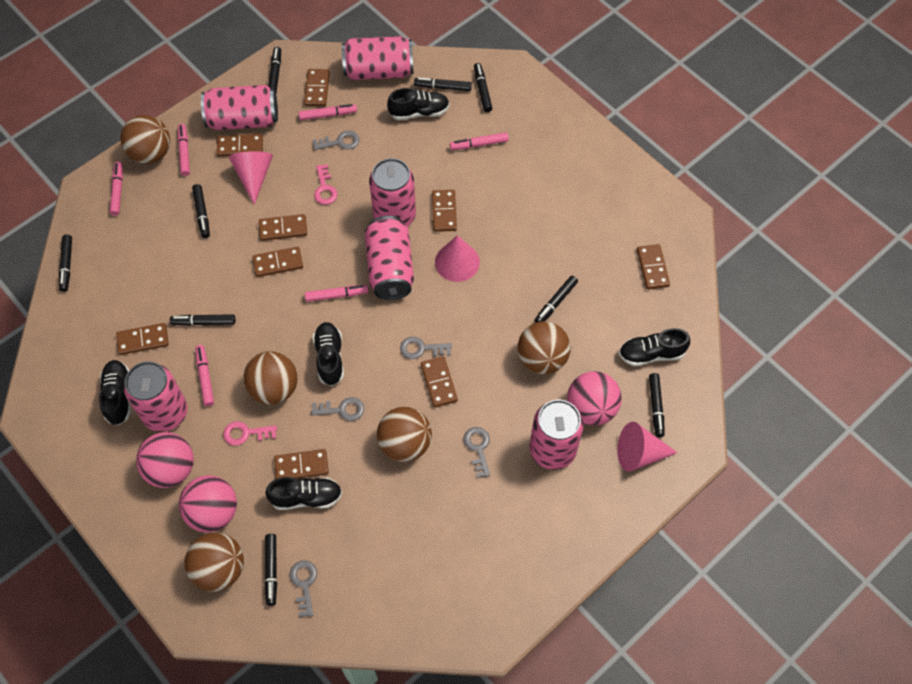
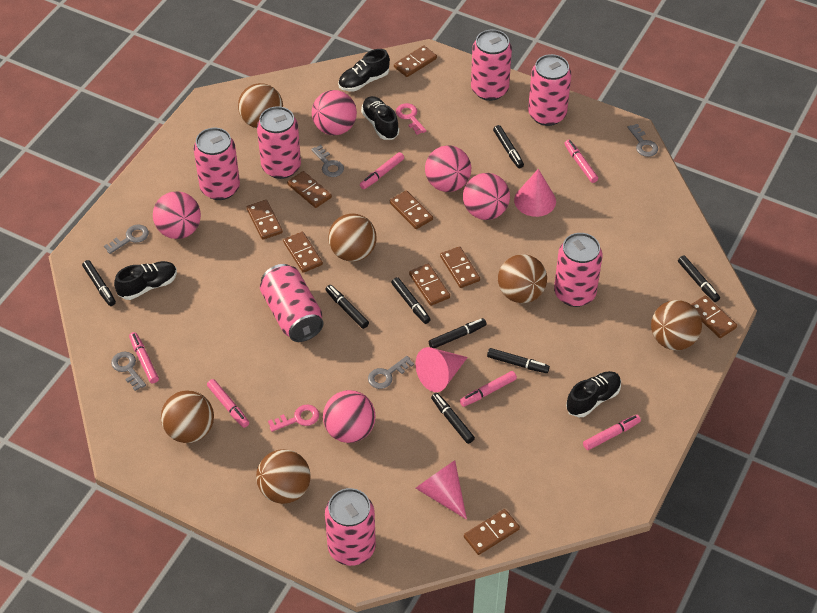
black marker: [59,234,72,292] [170,314,235,326] [192,184,210,238] [265,534,277,606] [268,47,281,93] [414,78,472,91] [474,63,492,112] [534,276,578,323] [649,373,665,437] = 9 -> [82,260,116,306] [325,285,369,329] [391,277,431,324] [429,318,486,348] [431,393,475,444] [487,348,550,373] [493,125,524,168] [678,255,720,302] = 8
black shoe: [99,360,131,425] [265,477,342,510] [313,322,344,386] [387,88,450,120] [619,328,690,366] = 5 -> [114,261,177,300] [338,49,390,91] [361,96,399,140] [566,371,621,417] = 4
brown ball: [120,115,170,164] [185,533,244,592] [243,351,298,405] [377,407,432,462] [518,321,571,374] = 5 -> [161,390,214,443] [238,83,283,128] [256,449,311,504] [328,213,377,262] [498,254,547,303] [651,300,702,350] = 6
pink ball: [136,432,194,488] [179,475,237,532] [567,371,621,425] = 3 -> [153,191,201,239] [312,90,357,135] [323,390,376,443] [425,146,471,192] [463,173,510,220] = 5
pink can: [124,361,188,432] [201,85,278,130] [342,36,414,80] [365,216,414,300] [369,158,416,226] [530,400,583,470] = 6 -> [193,128,240,200] [257,106,301,179] [260,264,324,342] [325,488,376,566] [471,30,512,101] [528,54,572,126] [554,233,603,307] = 7

